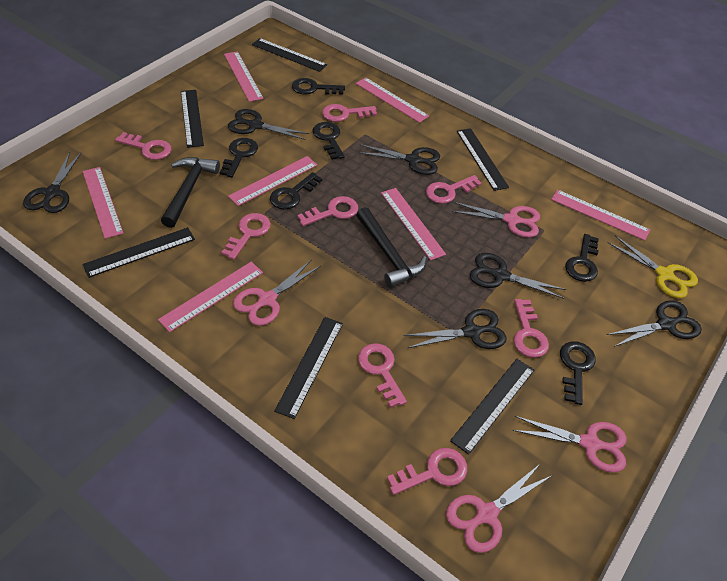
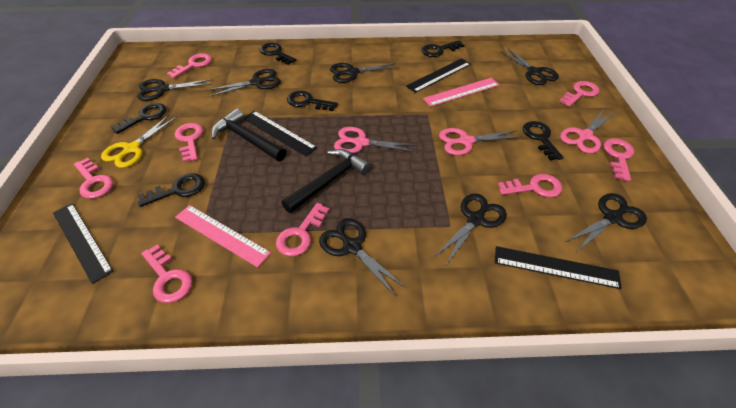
black ruler: [82,227,195,278] [181,90,204,148] [252,38,327,72] [274,317,343,419] [450,359,534,454] [457,128,509,191] = 6 -> [53,203,114,284] [244,111,317,156] [406,58,471,93] [495,246,622,289] = 4
black scissors: [23,152,81,213] [228,109,309,140] [357,144,440,175] [403,309,506,349] [470,253,566,299] [607,300,702,347] = 6 -> [137,79,212,101] [208,69,281,97] [319,218,406,297] [330,63,399,83] [433,194,507,265] [500,48,559,85] [565,193,647,251] = 7
pink ruler: [82,167,123,239] [158,262,263,332] [224,51,263,102] [228,156,317,206] [356,77,429,123] [381,188,446,260] [551,190,650,241] = 7 -> [175,205,271,268] [423,78,500,107] = 2
pink scissors: [233,259,321,326] [446,463,553,553] [452,202,540,238] [513,416,627,473] = 4 -> [334,127,416,153] [439,128,521,155] [560,109,615,154] = 3

